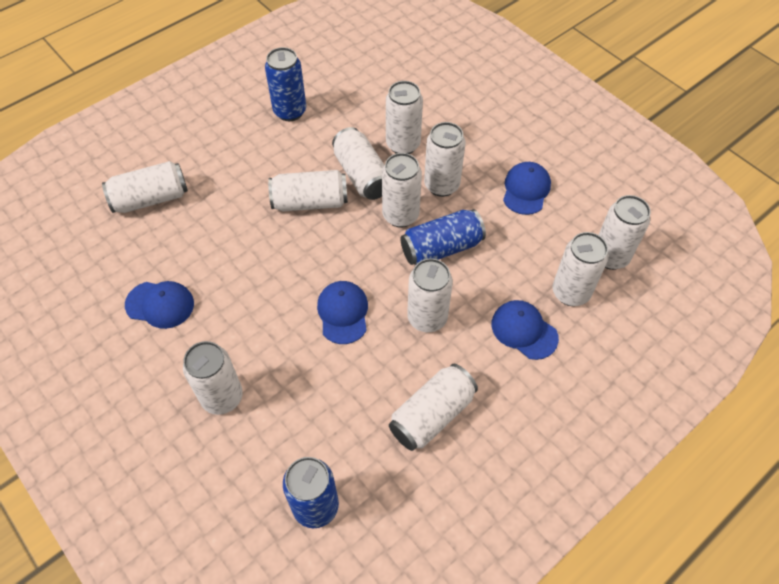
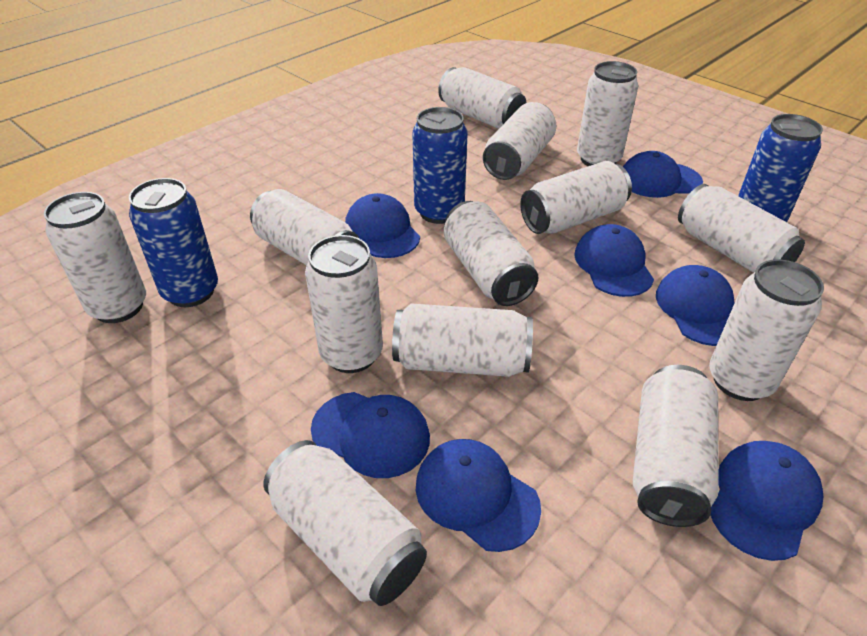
blue cap: [125,281,194,329] [317,281,368,344] [491,300,559,360] [503,162,551,215] = 4 -> [311,392,430,478] [345,193,420,258] [416,439,541,552] [574,224,654,297] [623,151,703,198] [656,265,734,346] [711,441,823,561] = 7
white can: [102,161,188,213] [183,341,243,415] [268,170,348,212] [332,127,385,200] [382,153,422,227] [386,81,423,154] [389,364,478,451] [407,259,453,332] [424,122,465,197] [552,232,608,306] [599,195,651,270] = 11 -> [44,192,146,323] [250,189,359,266] [263,440,427,606] [305,235,383,373] [392,303,533,377] [438,67,526,129] [444,201,539,306] [483,102,556,180] [520,161,632,234] [577,61,638,166] [633,365,718,527] [678,184,805,273] [709,259,824,401] = 13

